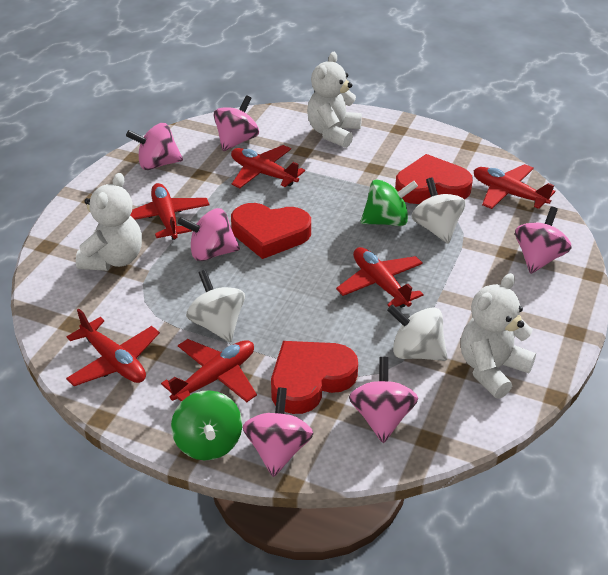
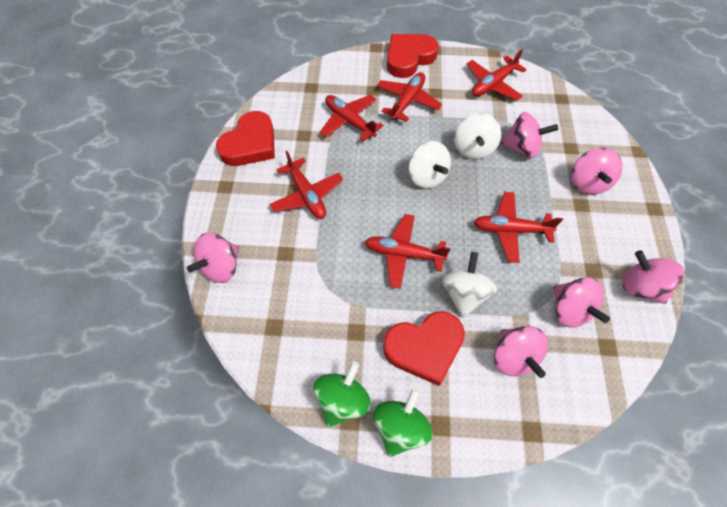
white teddy bear: [76,173,142,271] [307,52,362,148] [461,273,536,399] = 3 -> none = 0

